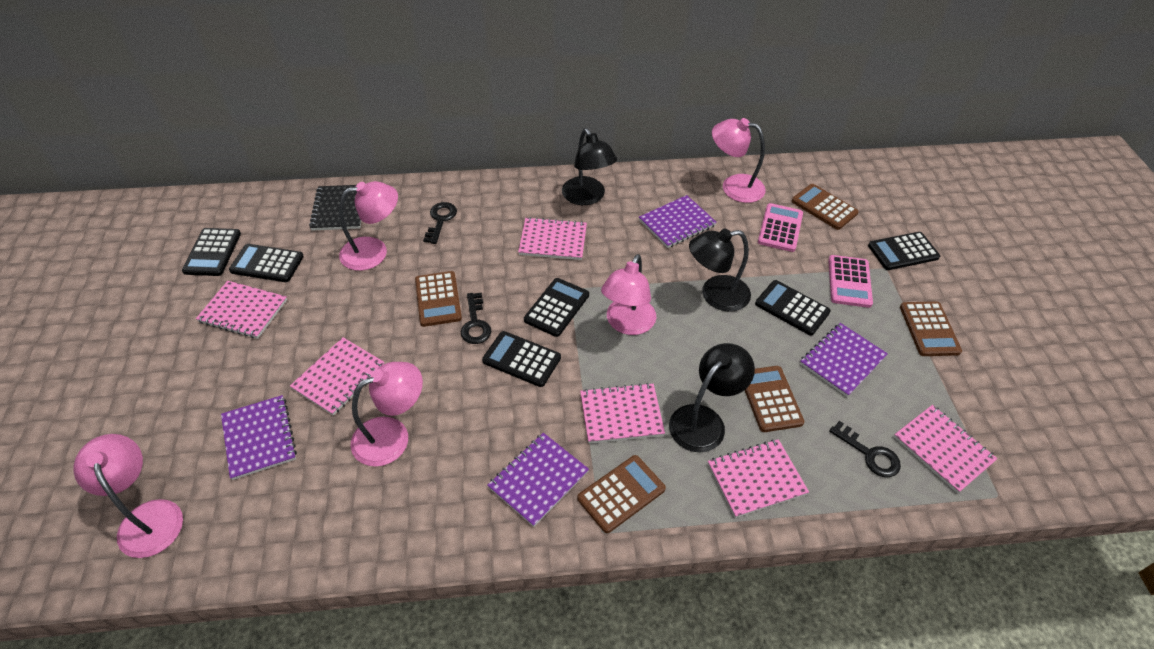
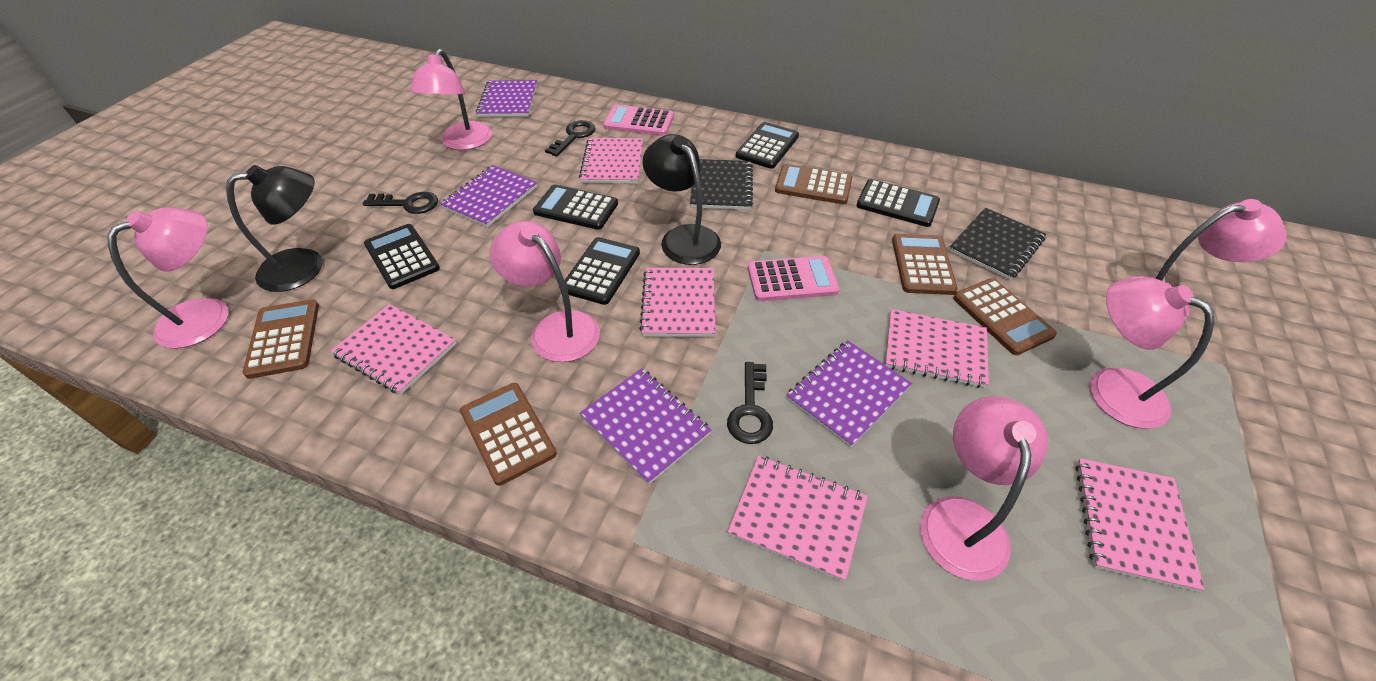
black calculator: [182,228,241,276] [229,244,304,282] [482,331,561,387] [524,278,589,337] [755,280,831,335] [868,232,940,270] = 6 -> [364,224,440,289] [533,184,618,230] [564,237,640,305] [736,122,799,169] [856,179,940,227] = 5
black lamp: [562,128,617,205] [669,343,755,452] [689,228,751,312] = 3 -> [226,165,323,292] [643,134,721,265] = 2
black notebook: [309,185,361,230] = 1 -> [690,159,753,210] [949,208,1046,280] = 2
pink lamp: [73,434,183,558] [339,181,398,271] [351,362,423,467] [601,254,656,335] [712,118,766,203] = 5 -> [107,207,229,349] [410,49,492,150] [490,221,600,362] [920,396,1048,581] [1090,278,1214,429] [1125,199,1287,319] = 6

